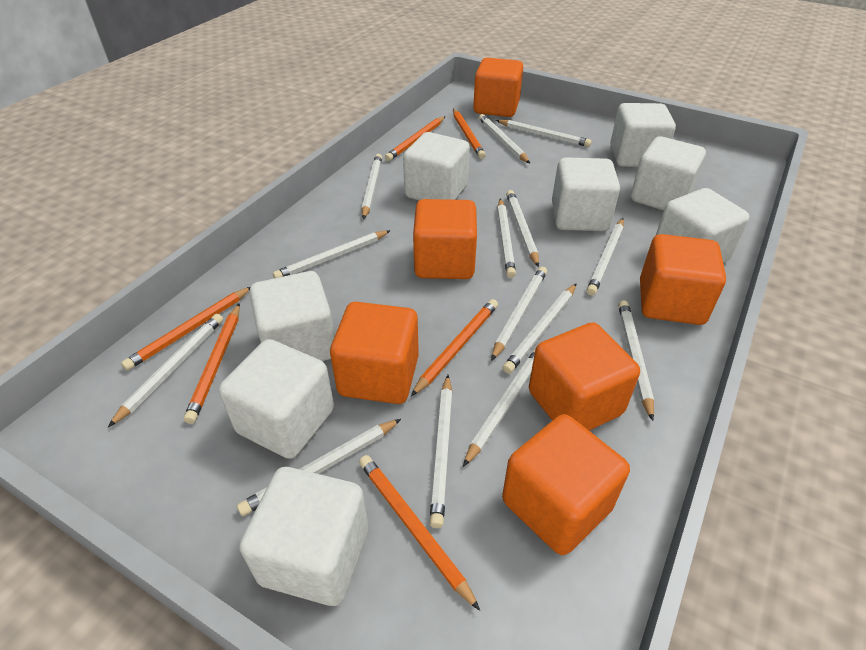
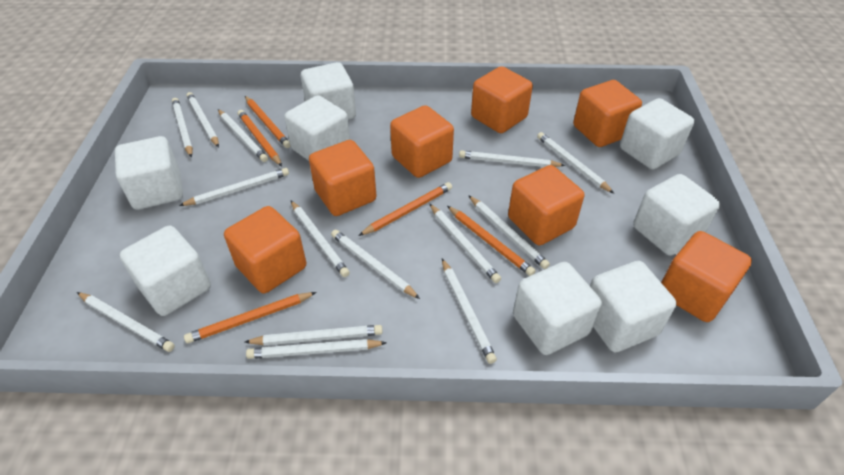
orange cube: [330,302,419,404] [413,199,477,279] [473,58,523,117] [502,414,630,555] [529,322,640,431] [640,234,726,325] = 6 -> [224,206,306,293] [309,140,376,216] [390,105,454,178] [471,66,533,133] [508,165,584,245] [573,80,642,147] [661,231,752,322] = 7
orange pencil: [121,287,250,371] [184,303,240,424] [359,455,480,611] [385,116,445,161] [411,299,498,396] [453,109,486,159] = 6 -> [184,292,317,343] [238,110,282,166] [245,96,290,148] [358,182,452,236] [447,206,536,276] = 5

